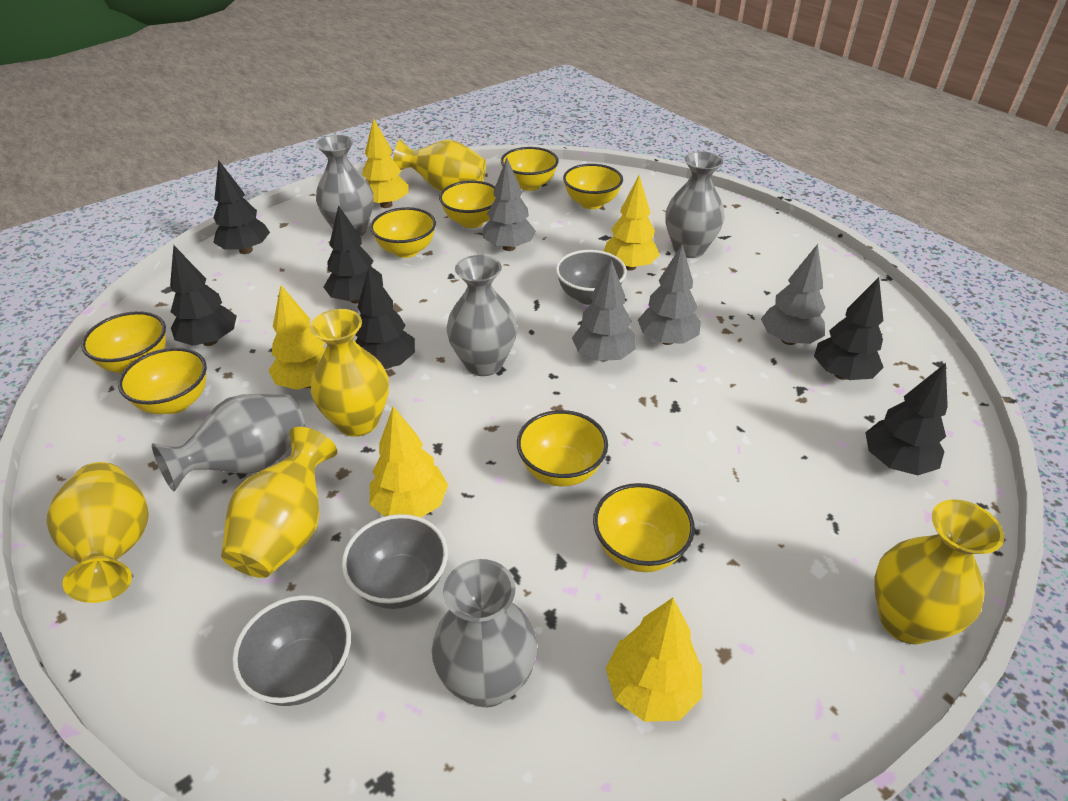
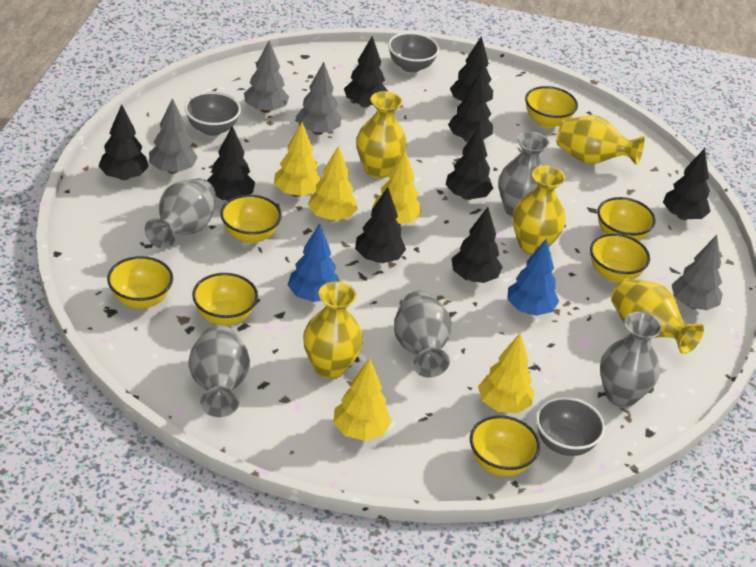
black tree: [170,245,237,346] [213,160,270,254] [324,205,383,303] [355,267,415,369] [814,277,884,380] [865,363,948,475] = 6 -> [99,104,149,180] [207,126,255,201] [344,36,388,108] [355,187,406,263] [446,126,493,200] [448,71,493,142] [450,36,493,102] [452,207,503,283] [663,148,711,220] = 9
blue tree: none = 0 -> [288,223,339,302] [507,238,559,316] = 2
yellow bowl: [81,311,166,373] [118,348,207,414] [370,207,436,258] [439,181,496,228] [501,147,559,191] [517,410,608,486] [563,164,623,209] [593,483,695,572] = 8 -> [107,256,173,309] [192,273,258,326] [220,195,282,243] [470,415,540,476] [525,86,578,128] [590,233,650,282] [597,197,656,241] = 7

